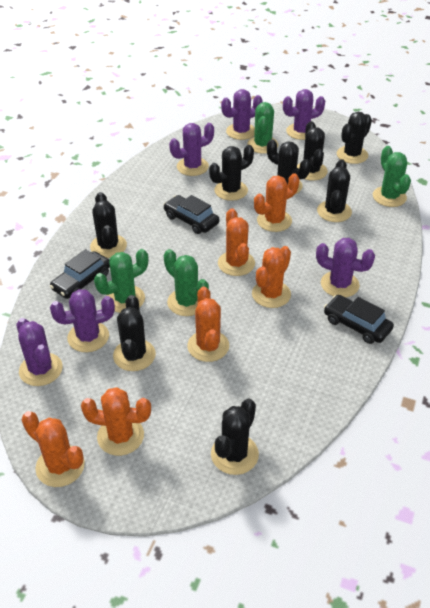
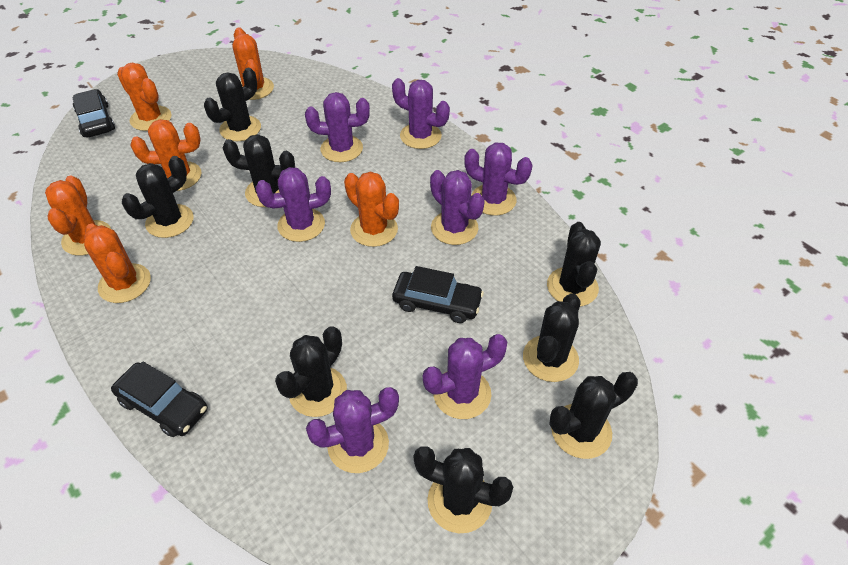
green cactus: [94,249,148,313] [164,249,209,316] [247,102,278,154] [373,146,411,207] = 4 -> none = 0
purple cactus: [16,318,63,386] [50,289,115,352] [169,123,214,176] [221,89,263,140] [283,89,325,140] [316,238,375,298] = 6 -> [255,167,331,242] [305,92,370,162] [306,387,399,473] [392,78,450,149] [423,334,507,419] [430,170,485,245] [464,142,533,216] = 7

